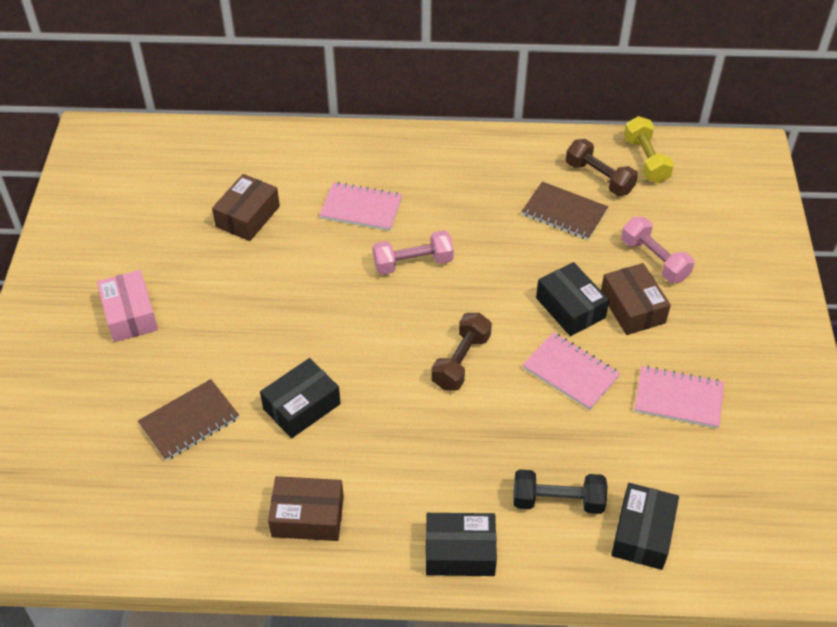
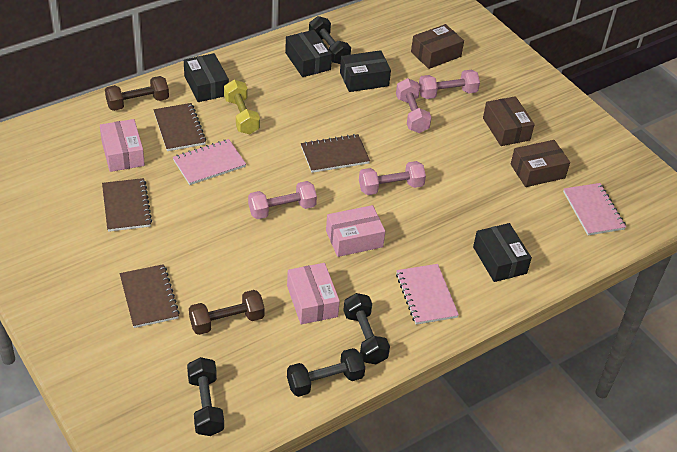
black dumbbell: [513,469,607,514] = 1 -> [187,357,224,436] [287,348,365,397] [309,16,351,64] [343,293,390,364] = 4
brown notebook: [138,379,239,461] [522,182,608,240] = 2 -> [102,178,152,232] [120,264,180,328] [153,103,206,151] [301,134,370,173] = 4
pink box: [97,270,158,342] = 1 -> [100,119,145,172] [287,263,340,325] [326,205,385,257] = 3
pink dumbbell: [373,230,454,275] [621,217,695,283] = 2 -> [248,181,317,219] [359,161,426,195] [396,78,432,133] [419,70,480,99] = 4

